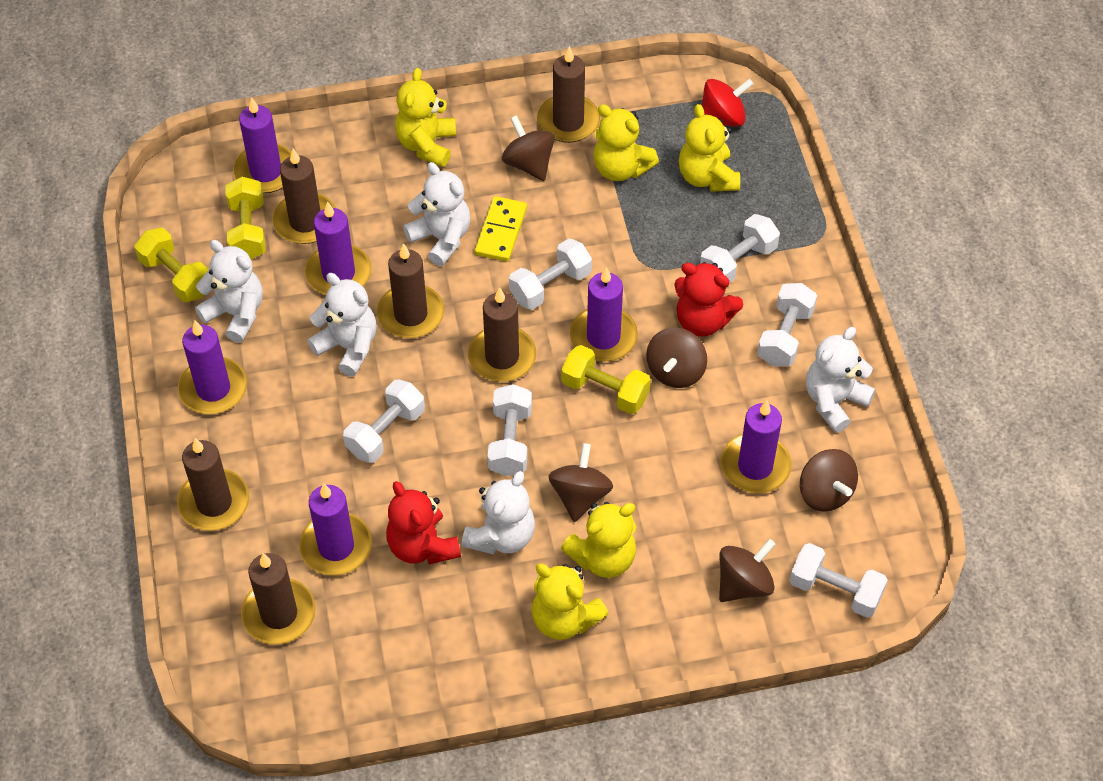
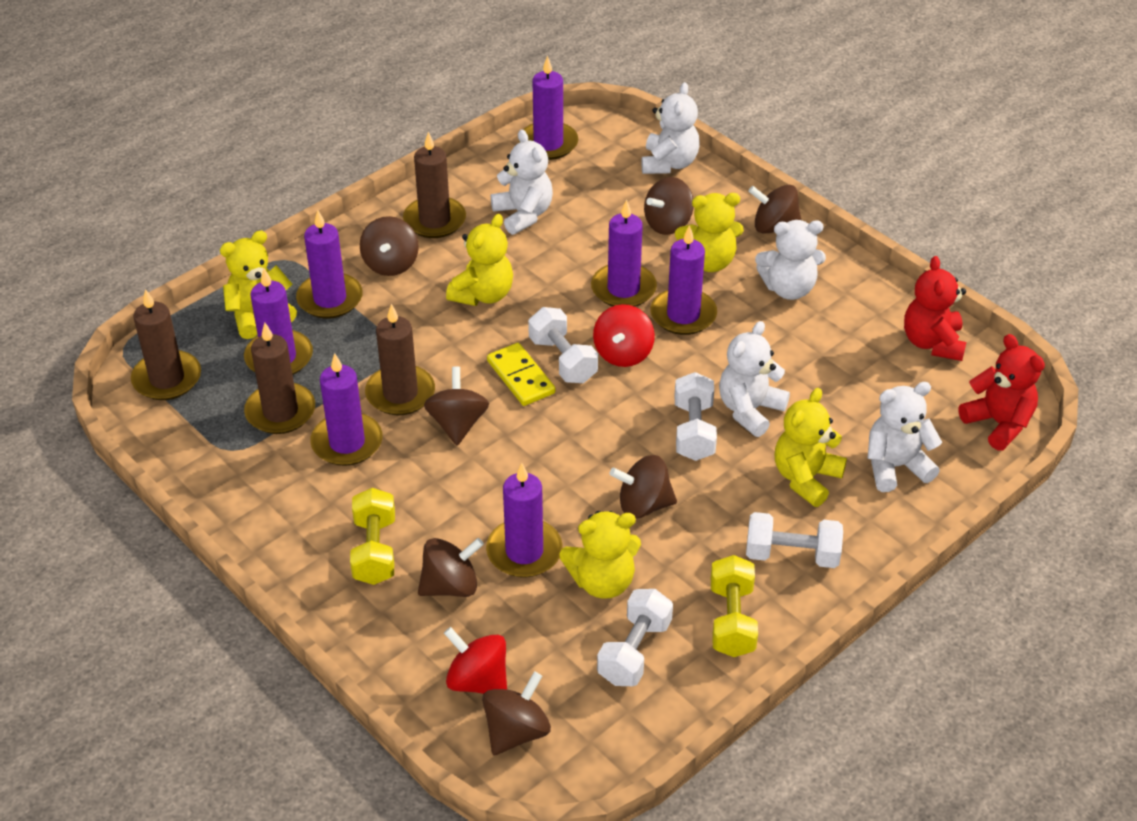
brown candle: [177,438,249,531] [241,553,316,645] [272,149,336,244] [377,243,444,338] [468,287,536,382] [537,46,600,143] = 6 -> [131,289,201,400] [244,323,315,434] [365,304,435,416] [403,132,466,238] = 4
brown spinning top: [502,115,555,181] [549,443,613,522] [646,328,707,388] [719,539,776,602] [800,449,858,512] = 5 -> [360,216,419,276] [418,538,484,597] [424,367,489,445] [482,671,551,755] [609,455,677,519] [644,177,694,235] [748,185,801,234] = 7
purple candle: [178,321,247,414] [233,97,291,193] [299,484,372,576] [305,201,372,295] [570,267,638,362] [721,400,792,494] = 6 -> [244,268,313,375] [296,210,363,319] [310,353,383,466] [486,463,563,578] [518,56,578,160] [591,199,657,307] [650,225,717,335] = 7
red spinning top: [701,79,753,127] = 1 -> [444,627,507,694] [593,304,655,367] = 2
white dumbbell: [343,380,425,463] [488,384,532,476] [509,239,592,310] [700,214,780,283] [757,283,817,366] [789,543,888,618] = 6 -> [528,307,598,383] [597,589,673,686] [675,372,717,461] [746,512,843,568] = 4
yellow dumbbell: [135,228,209,302] [225,177,266,259] [561,345,651,414] = 3 -> [350,488,395,585] [711,555,758,657] = 2

